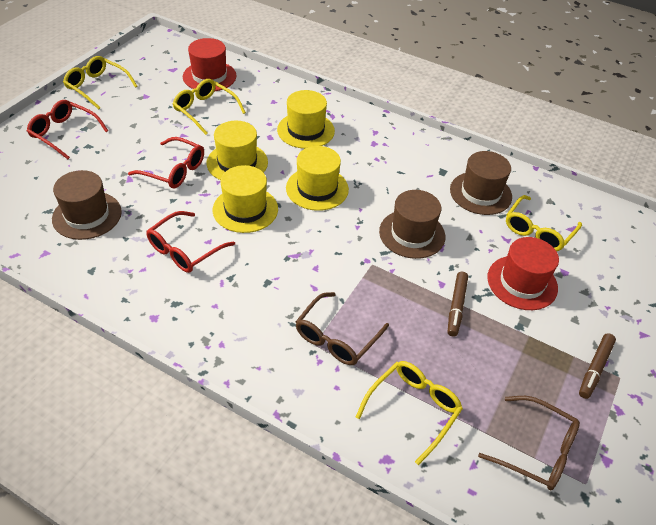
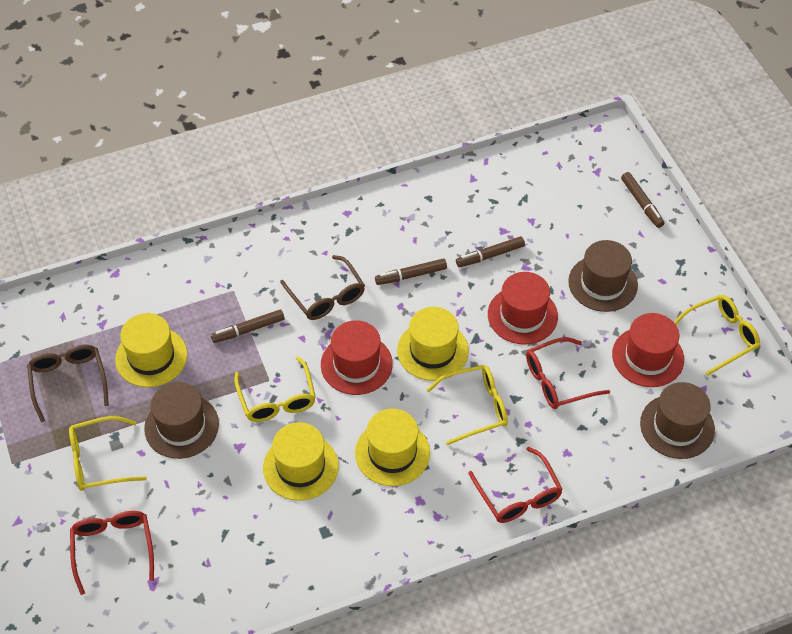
brown marker: [448,272,468,337] [579,333,616,399] = 2 -> [211,309,284,343] [375,258,447,285] [456,236,525,267] [621,172,664,228] = 4
red hat: [183,38,237,92] [487,237,559,310] = 2 -> [321,320,393,395] [488,272,558,345] [612,313,684,387] = 3

